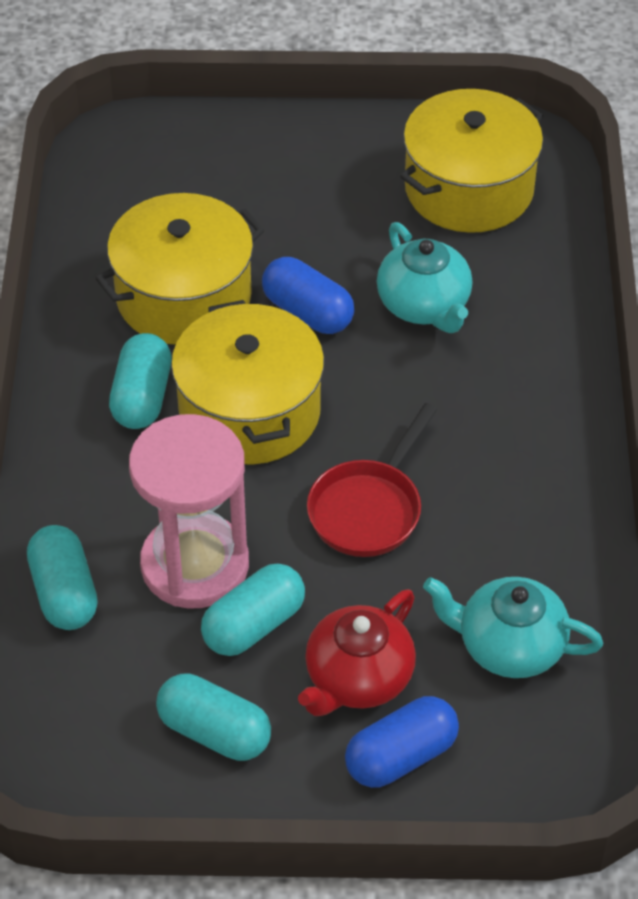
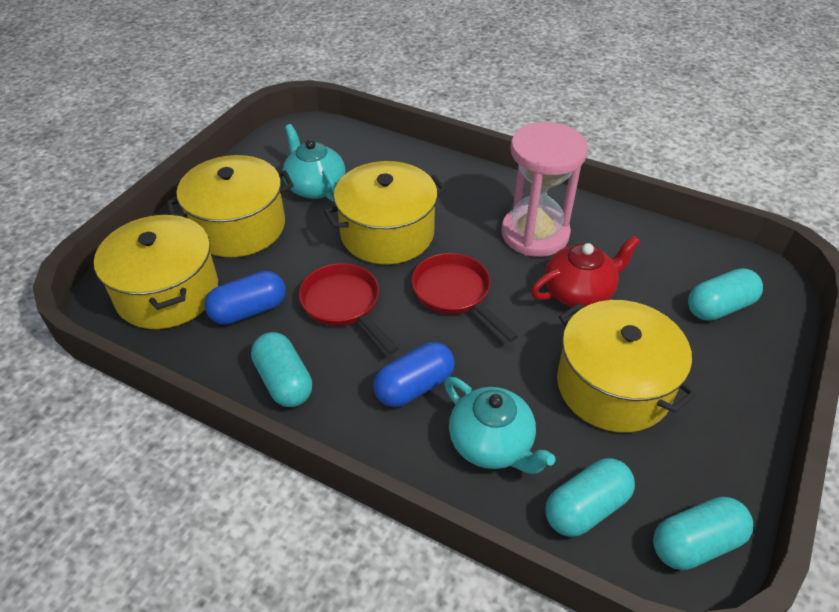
red pan: [307,403,437,557] = 1 -> [299,263,399,354] [412,253,518,342] = 2
yellow pot: [96,193,264,345] [171,300,324,464] [400,89,543,233] = 3 -> [94,215,218,329] [166,155,294,257] [323,161,446,264] [557,300,696,433] = 4

